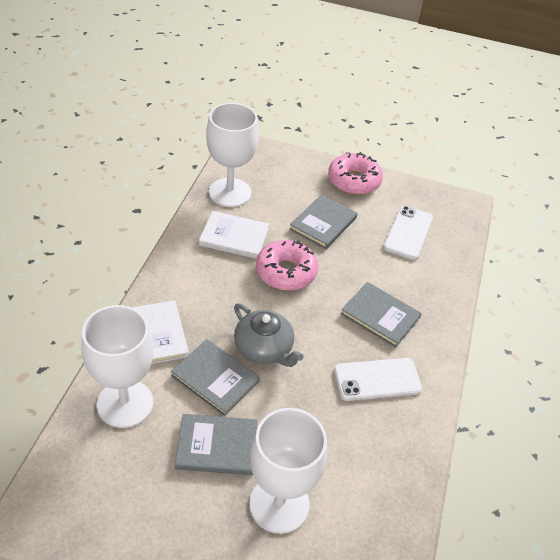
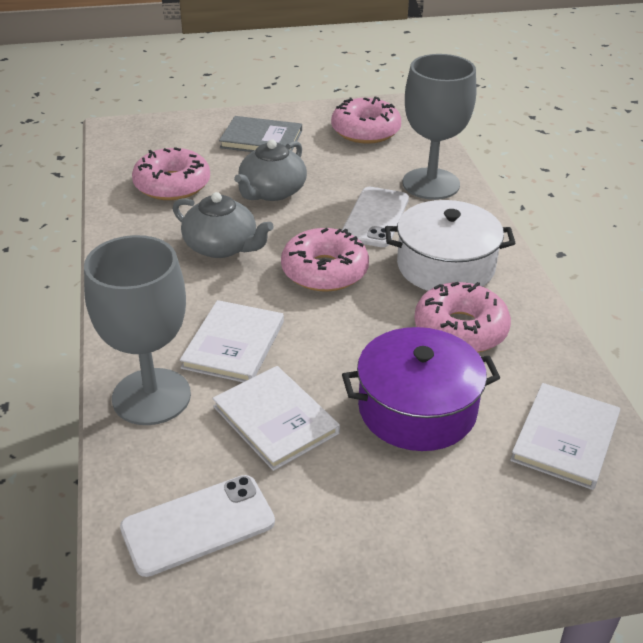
grey book: [171,339,260,416] [175,414,258,475] [289,194,358,249] [341,282,422,348] = 4 -> [219,116,302,152] = 1
grey goblet: none = 0 -> [84,235,191,425] [402,54,476,200] = 2
grey teapot: [234,303,303,367] = 1 -> [173,192,274,258] [234,139,307,201] = 2
pink donut: [256,240,318,291] [328,152,383,195] = 2 -> [132,147,210,200] [281,228,369,292] [331,97,401,144] [414,282,511,352] = 4
purple pot: none = 0 -> [342,327,500,451] = 1
white book: [131,300,189,364] [199,211,269,259] = 2 -> [180,300,284,382] [212,366,340,471] [510,383,620,490] = 3
white goblet: [81,305,154,428] [206,103,259,207] [249,408,327,534] = 3 -> none = 0
white pot: none = 0 -> [385,200,516,291] = 1

